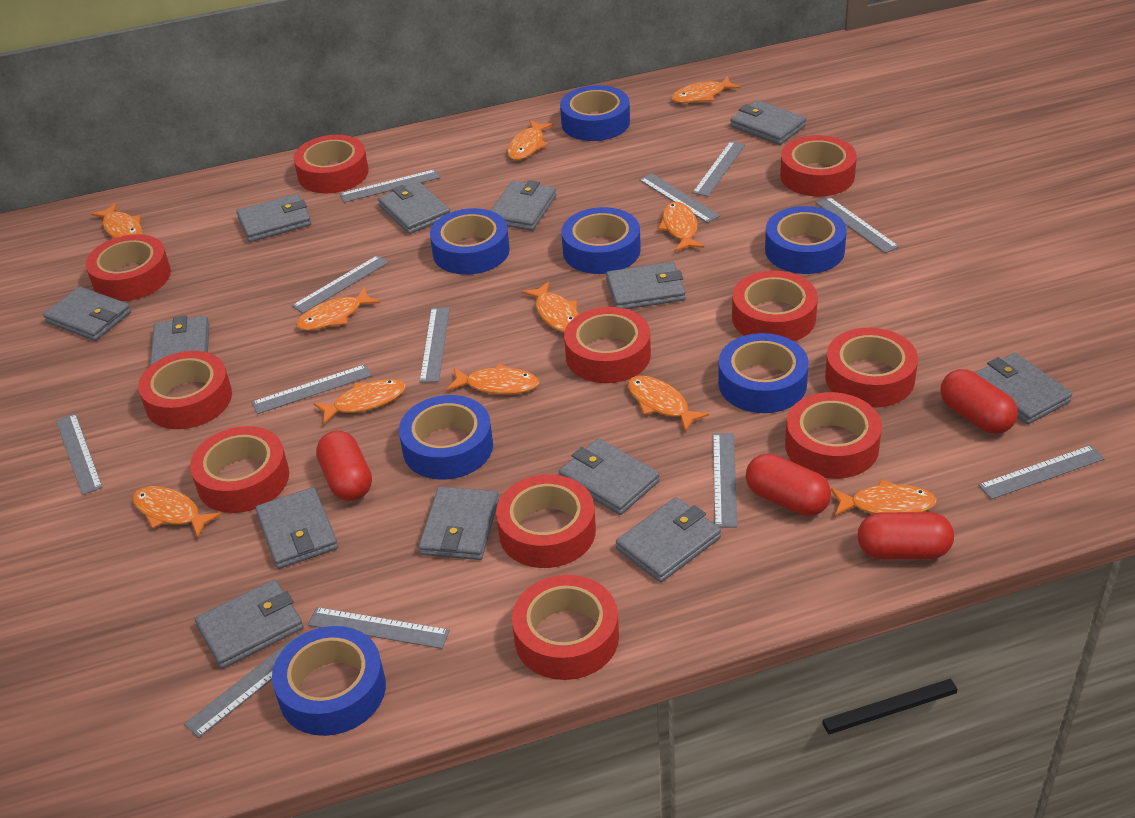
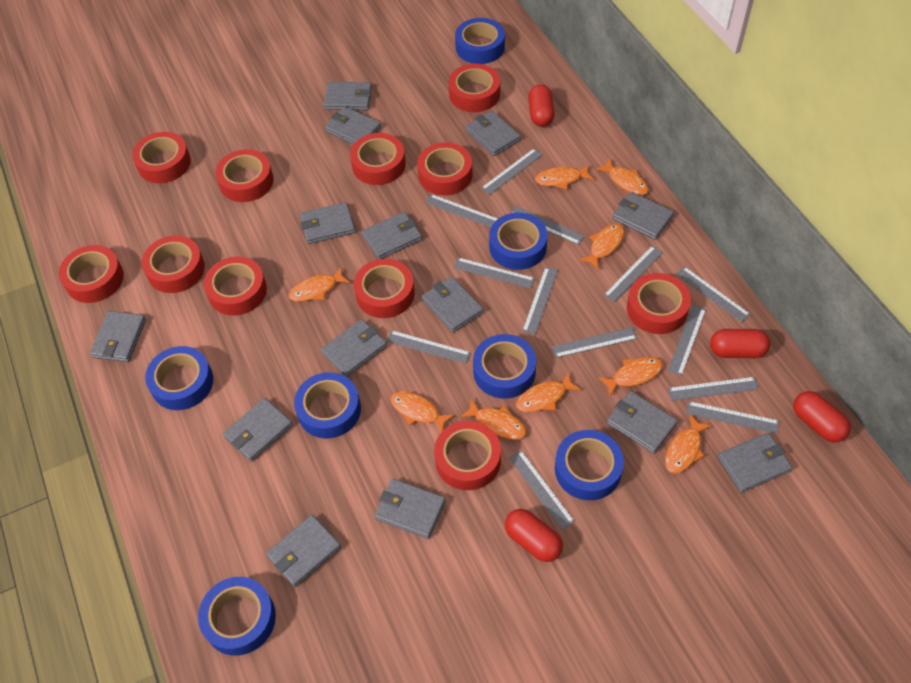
grey ruler: [56,413,103,495] [184,632,302,738] [252,364,372,414] [292,255,389,313] [308,607,450,649] [340,169,440,203] [419,307,450,383] [639,173,720,223] [692,141,745,197] [713,433,737,527] [816,197,899,253] [978,445,1105,499] = 12 -> [386,330,471,364] [425,194,498,227] [454,257,535,289] [481,148,543,195] [509,450,575,530] [511,206,585,245] [522,267,558,335] [551,327,637,358] [604,245,663,302] [668,305,706,376] [668,377,759,401] [676,267,751,322] [686,401,779,434] = 13
grey wallet: [43,286,131,341] [150,315,209,366] [194,580,303,669] [236,194,311,242] [255,487,338,569] [378,182,450,234] [419,486,499,560] [491,180,556,231] [559,438,660,515] [606,262,686,309] [616,497,721,582] [730,100,806,145] [975,353,1072,424] = 13 -> [90,311,146,362] [223,398,293,462] [266,515,341,587] [300,202,355,244] [321,319,387,377] [324,82,372,110] [325,106,381,144] [362,212,422,259] [374,479,446,539] [422,277,483,333] [466,111,521,156] [607,391,678,454] [613,192,674,240] [718,433,792,493] = 14
orange fish: [91,203,142,238] [133,486,222,537] [296,287,380,330] [314,379,406,425] [447,363,539,394] [507,120,553,160] [522,281,579,332] [628,376,709,432] [658,202,704,251] [671,76,741,103] [831,479,937,516] = 11 -> [289,267,350,302] [390,391,455,432] [460,398,527,439] [516,372,581,412] [535,164,594,189] [579,224,624,269] [596,158,649,195] [598,357,663,396] [665,414,712,474] = 9

